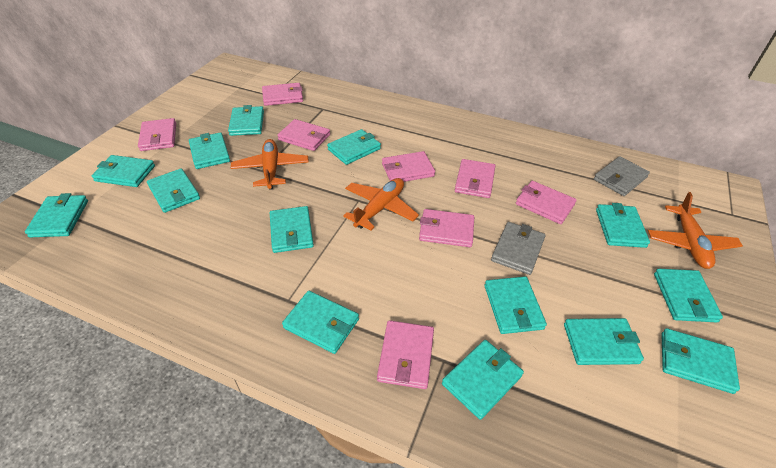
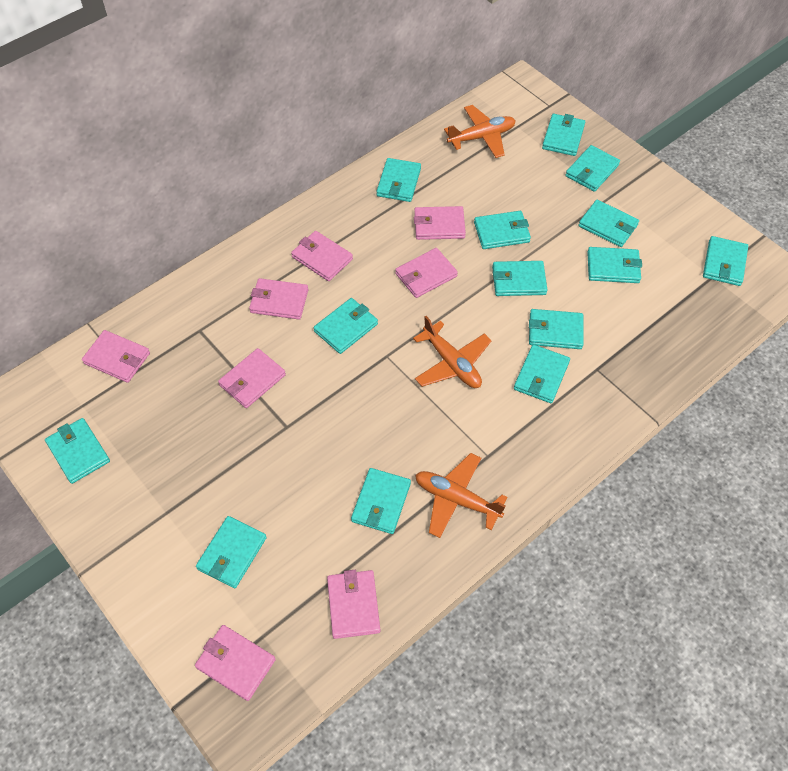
grey wallet: [491,222,545,275] [594,156,650,196] = 2 -> none = 0

